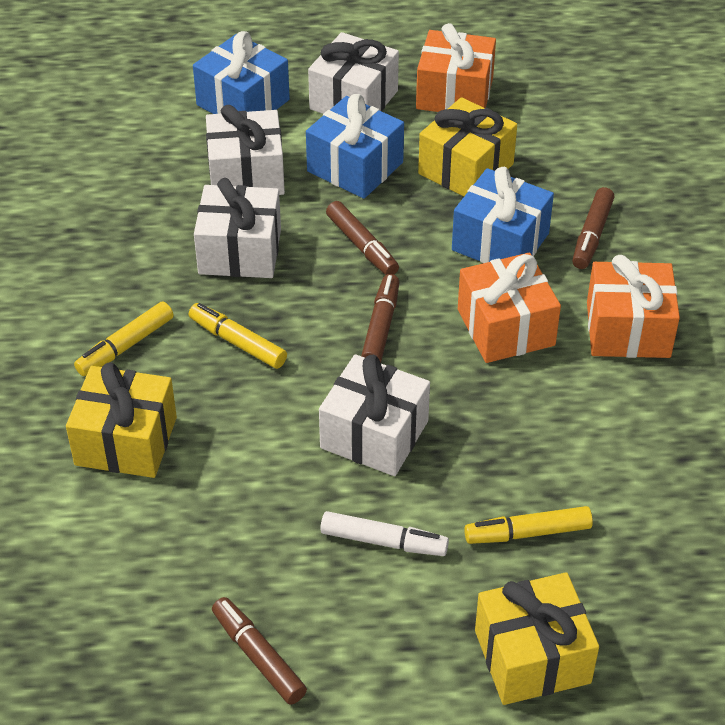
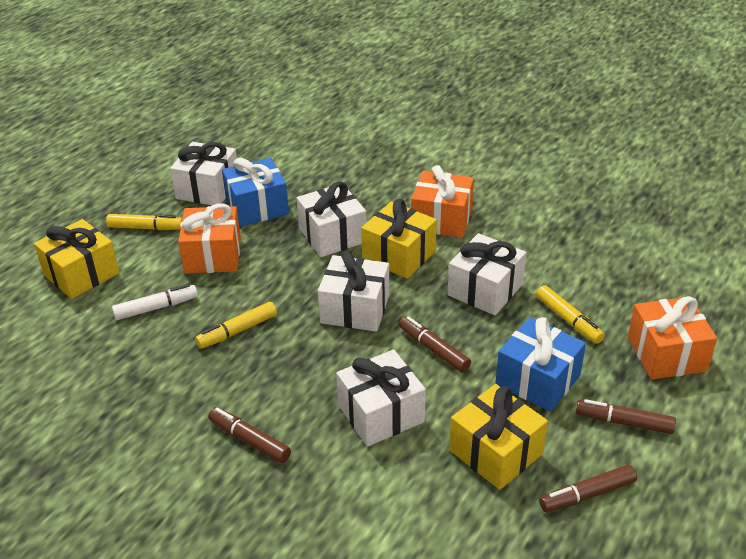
blue gift: [193,31,290,114] [306,94,404,199] [452,167,554,263] = 3 -> [222,158,289,226] [495,317,586,412] = 2
white gift: [194,178,281,278] [206,105,285,195] [308,32,399,114] [319,354,430,476] = 4 -> [170,142,237,205] [297,181,367,257] [318,251,389,332] [336,350,426,447] [448,233,526,315] = 5

